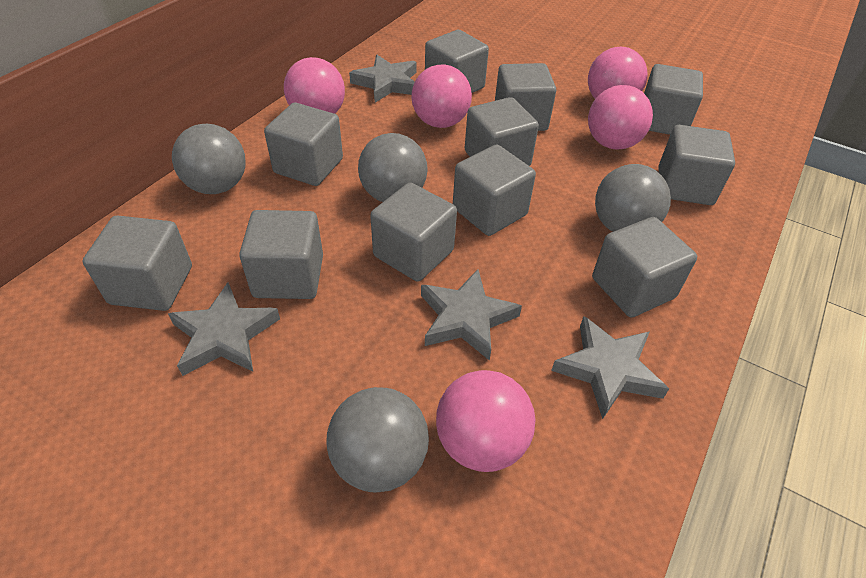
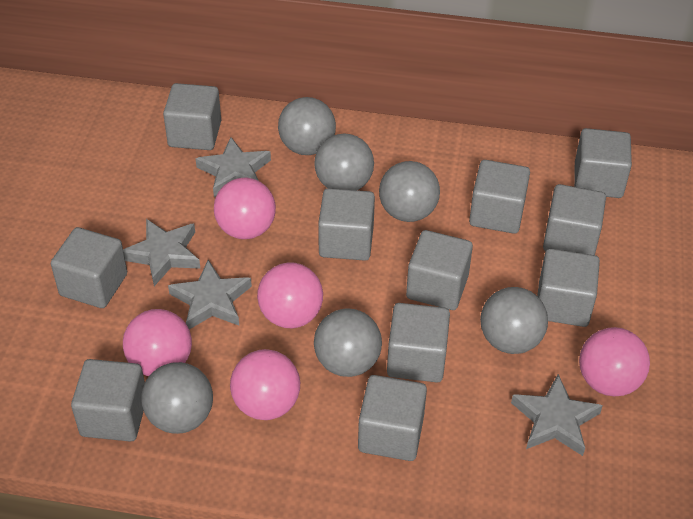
grey ball: [172,124,246,194] [326,387,429,493] [358,133,428,202] [595,164,671,232] = 4 -> [141,362,213,434] [278,97,336,155] [314,134,374,190] [314,309,382,377] [379,161,440,222] [480,287,548,354] = 6

